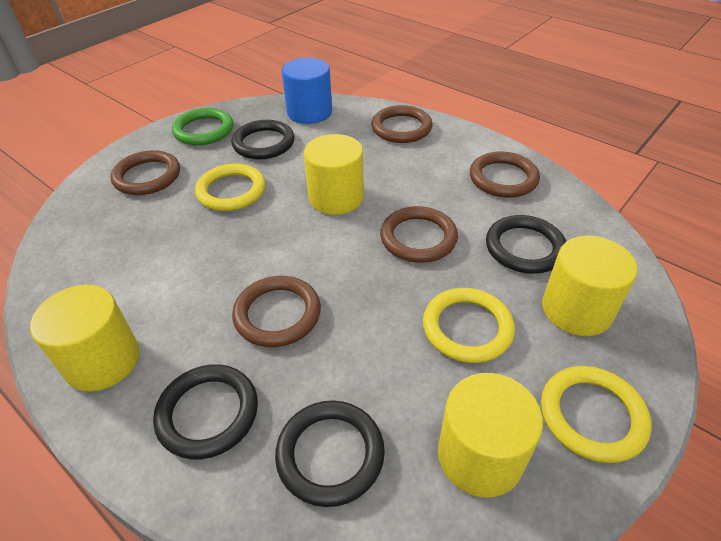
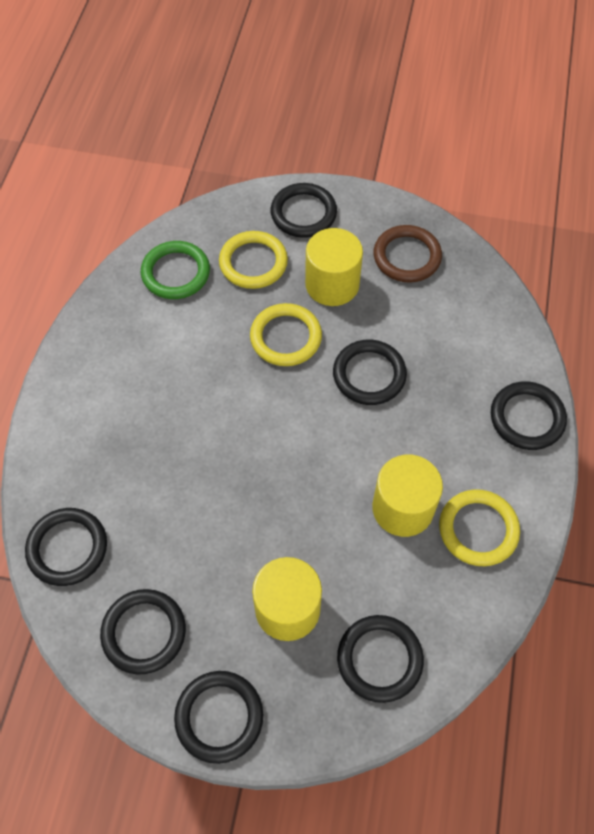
black ring: [153,364,258,459] [231,120,295,159] [275,400,385,507] [486,215,566,274] = 4 -> [25,508,107,586] [100,589,186,675] [174,671,263,764] [271,183,337,238] [333,340,407,405] [337,615,424,703] [491,381,567,450] = 7
blue cylinder: [282,58,332,124] = 1 -> none = 0
brown ring: [111,150,180,195] [232,276,321,347] [371,105,433,143] [380,206,458,263] [470,151,540,198] = 5 -> [374,225,442,282] = 1
yellow cylinder: [30,285,140,392] [304,134,364,215] [438,373,543,497] [542,236,637,336] = 4 -> [252,557,322,641] [305,228,363,306] [372,455,443,537] = 3

